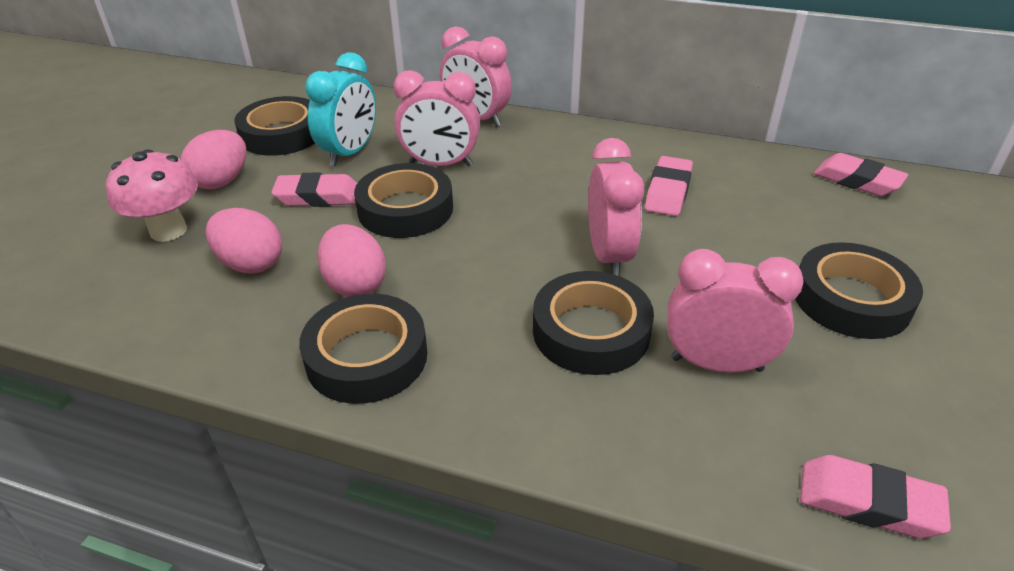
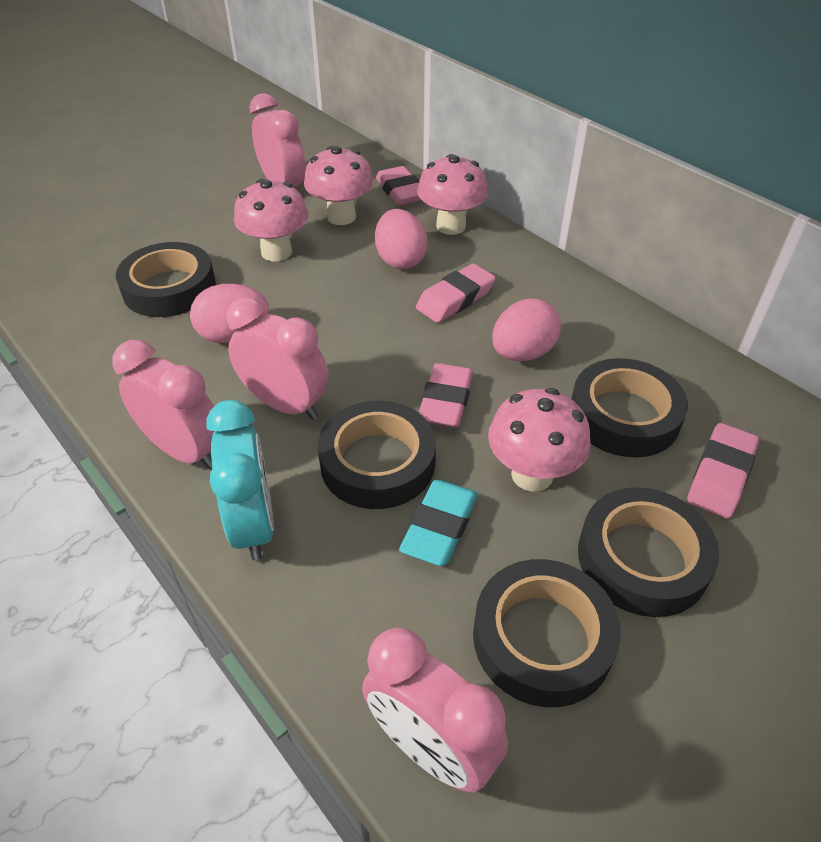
pink mushroom: [106,149,198,242] = 1 -> [234,179,308,261] [304,146,374,225] [417,154,488,235] [488,388,591,492] = 4
turquoise eraser: none = 0 -> [399,480,478,566] = 1

